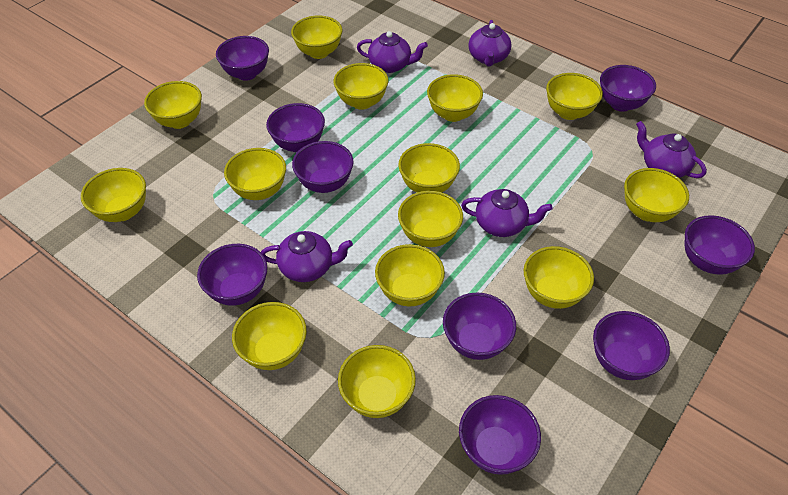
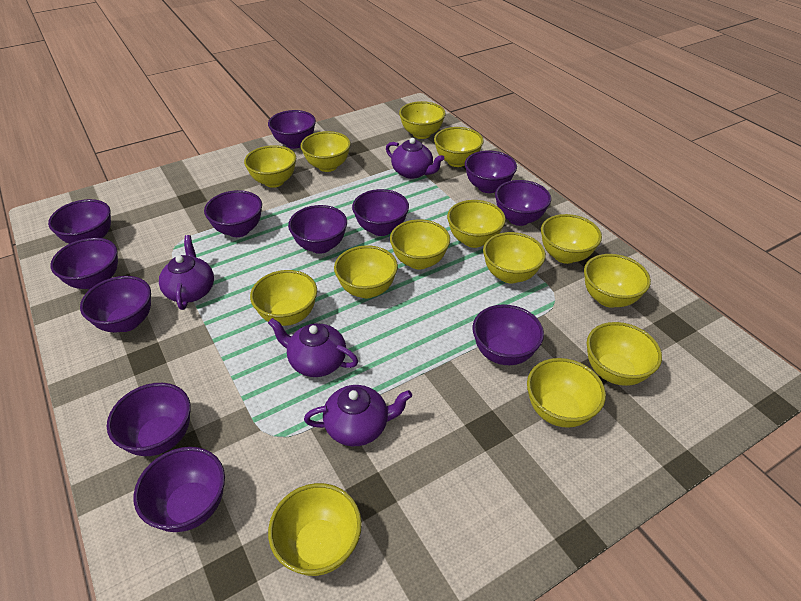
purple bowl: [197,244,268,306] [216,36,269,81] [266,103,325,152] [292,141,354,193] [443,293,516,360] [459,395,541,475] [593,311,670,380] [600,65,656,112] [684,215,755,275] = 9 -> [48,199,111,244] [50,238,118,290] [80,276,151,332] [107,383,191,456] [134,447,225,532] [204,190,262,237] [268,110,316,149] [288,205,347,254] [352,189,409,236] [465,150,517,193] [473,304,544,365] [495,180,551,226] = 12
purple teapot: [261,231,353,282] [357,31,428,73] [461,189,553,237] [468,20,512,67] [636,121,707,178] = 5 -> [159,235,214,310] [268,318,358,377] [304,385,412,446] [386,138,444,179] = 4

